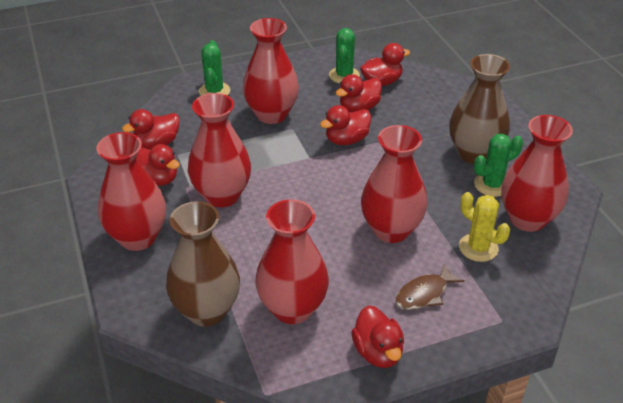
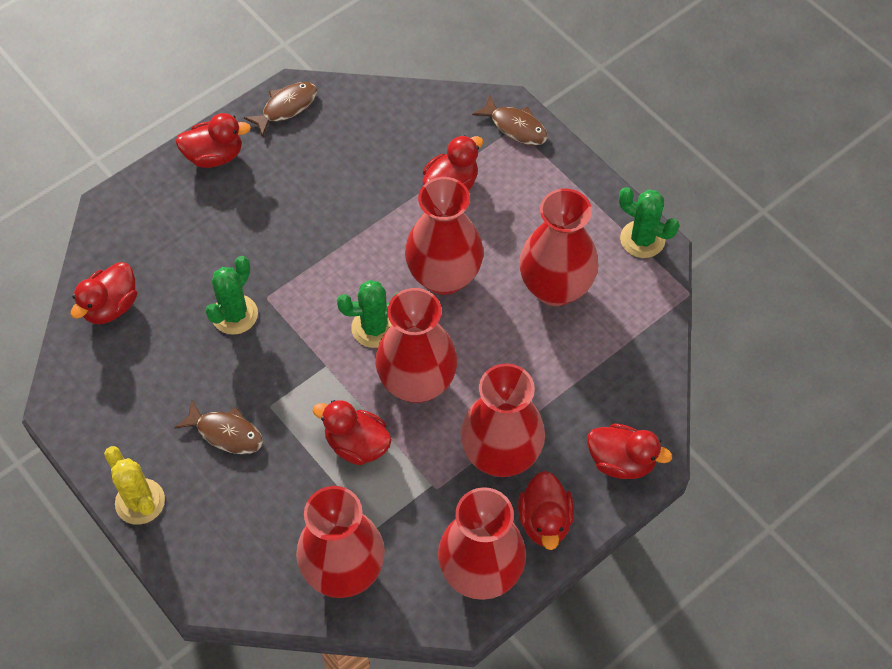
brown fish: [395,263,465,310] = 1 -> [174,399,263,454] [244,82,317,137] [472,95,548,145] = 3
brown vase: [166,201,240,326] [449,54,510,164] = 2 -> none = 0

